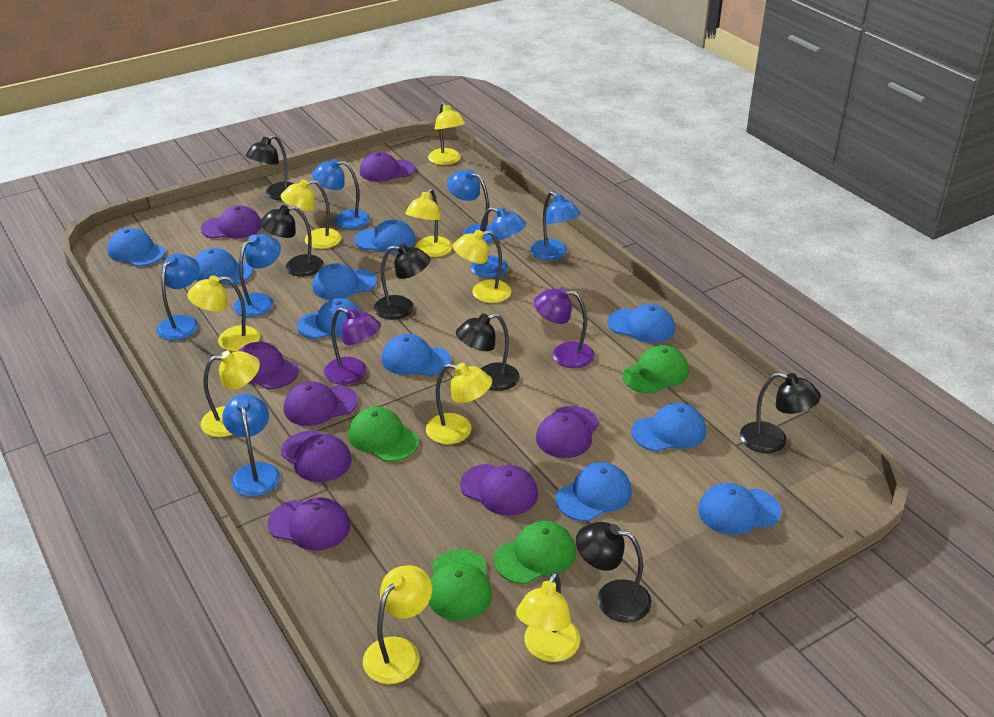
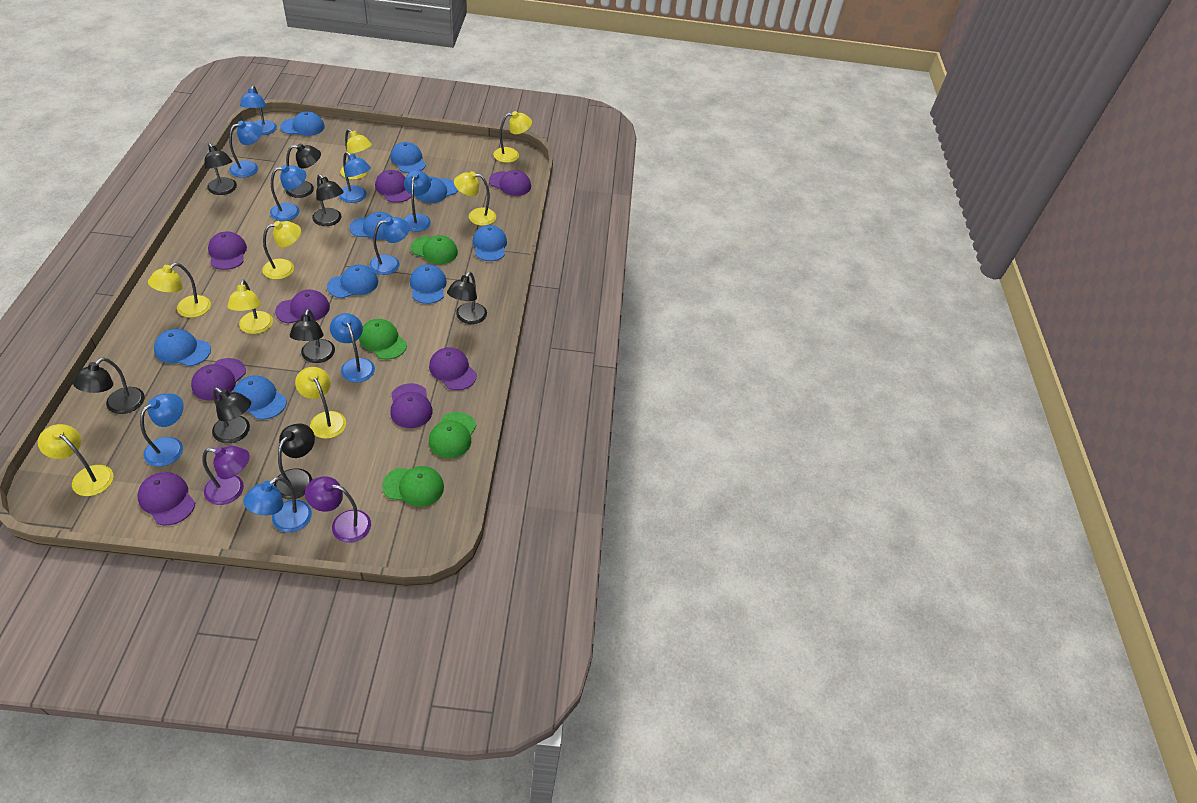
black lamp: [246,135,294,200] [260,205,324,277] [374,244,430,319] [456,313,520,391] [576,522,652,623] [740,372,821,453] = 6 -> [73,358,145,414] [204,143,237,195] [212,388,251,443] [274,423,315,499] [285,143,321,198] [290,309,335,363] [312,174,344,226] [447,272,487,324] = 8
blue cap: [107,228,165,266] [194,248,253,285] [297,298,362,339] [312,263,377,300] [354,219,416,253] [381,334,451,376] [556,462,632,521] [607,304,675,343] [632,403,706,451] [698,483,781,535] = 10 -> [154,329,211,366] [233,376,287,420] [280,111,325,136] [327,265,378,298] [349,212,392,240] [390,142,426,173] [410,264,447,304] [416,177,458,203] [472,225,507,261] = 9
blue lamp: [157,253,199,340] [222,394,280,497] [233,234,281,317] [312,159,370,229] [447,169,494,243] [470,207,526,278] [530,191,580,260] = 7 -> [140,394,184,467] [229,121,262,178] [240,85,277,135] [243,477,312,533] [270,165,306,221] [330,313,375,383] [339,152,371,203] [369,217,410,275] [403,170,431,232] = 9
yellow lamp: [187,275,260,352] [201,351,260,437] [281,179,341,249] [363,565,432,684] [405,188,452,257] [426,363,492,444] [428,102,466,165] [453,230,511,303] [516,572,580,662] = 9 -> [38,424,113,496] [148,263,211,318] [227,280,273,334] [262,221,301,279] [295,367,346,439] [340,129,372,180] [454,171,496,226] [494,111,532,163] = 8

